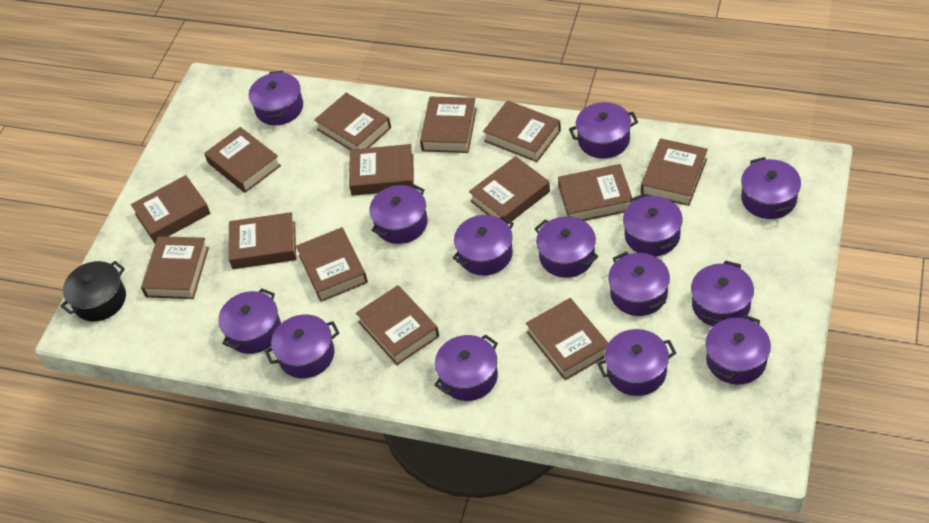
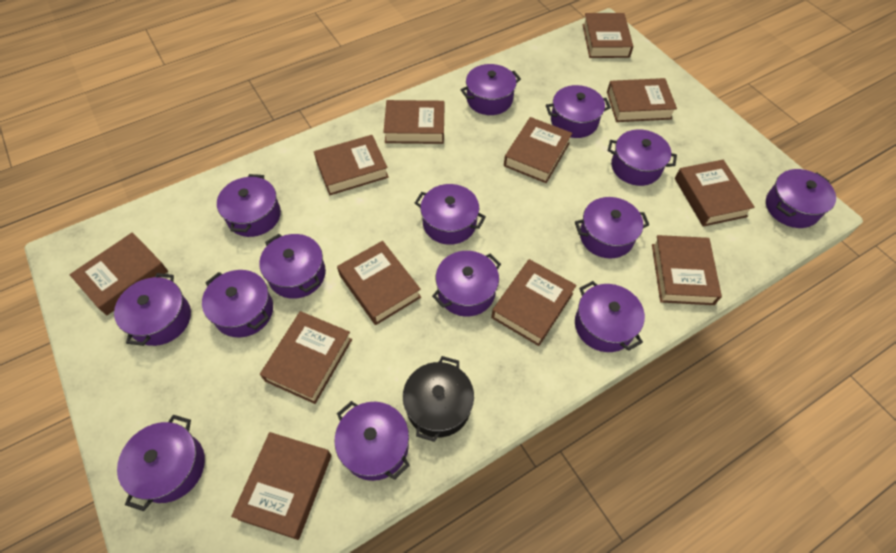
brown book: [131,175,210,243] [141,236,209,299] [204,127,281,193] [228,212,296,269] [296,227,368,302] [314,93,391,150] [349,144,414,196] [356,285,439,365] [420,96,477,153] [469,156,550,224] [483,100,561,162] [526,298,608,380] [558,164,632,221] [641,138,708,206] = 14 -> [69,232,168,315] [231,432,332,540] [260,311,352,404] [314,135,389,195] [337,241,421,325] [383,100,444,144] [491,259,577,346] [504,117,572,183] [582,13,633,58] [607,78,677,122] [652,235,722,305] [675,160,755,227] = 12

